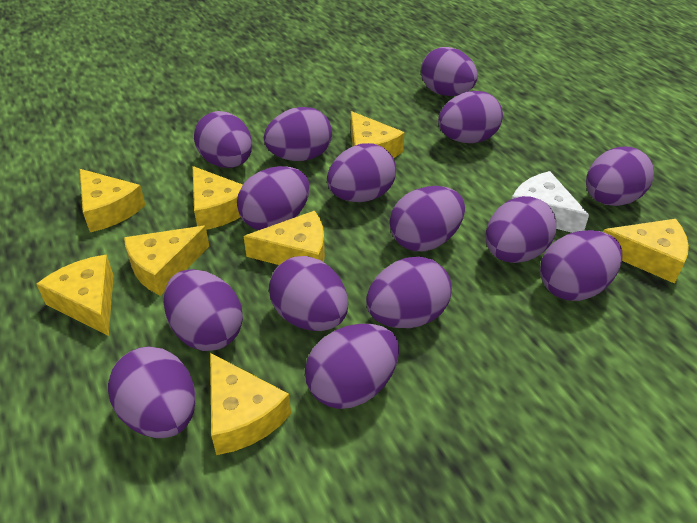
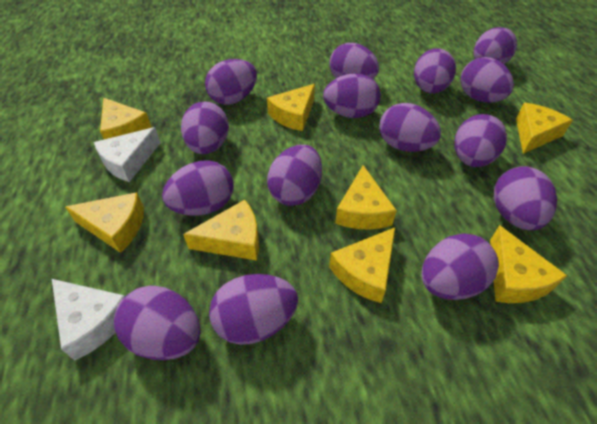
white cheese: [512,171,589,233] = 1 -> [52,279,125,361] [94,127,160,182] = 2

